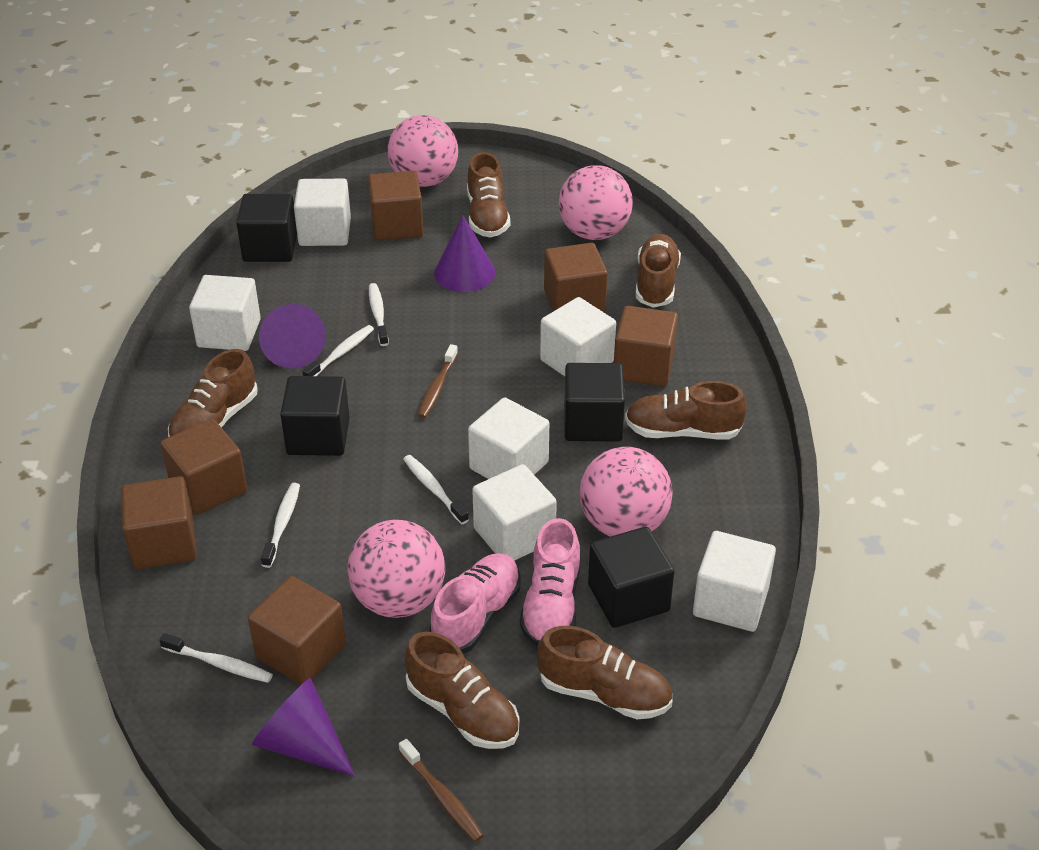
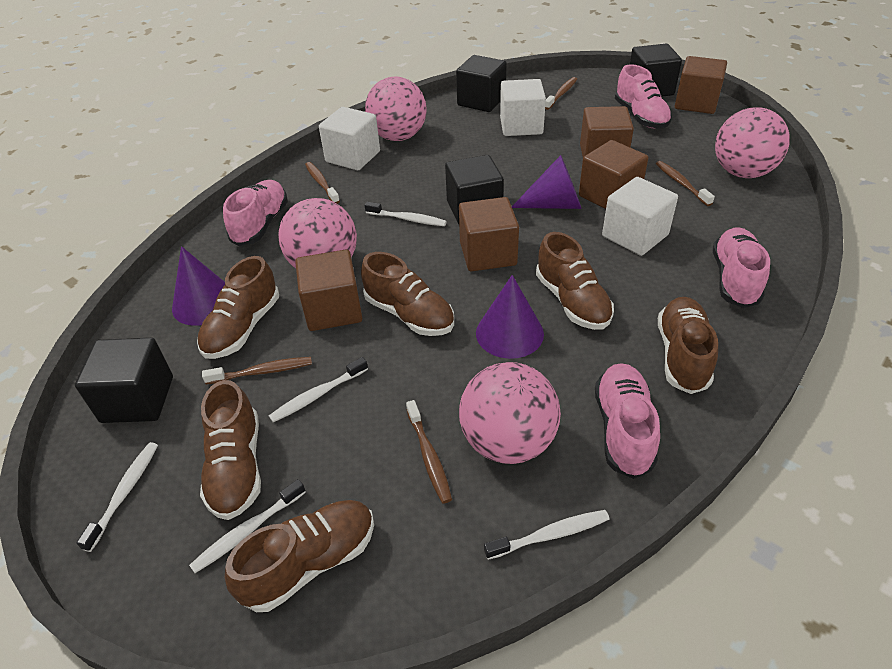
brown cube: [121,476,197,569] [160,419,247,515] [248,576,346,685] [368,171,423,241] [544,243,608,312] [614,306,678,386] = 6 -> [295,249,362,331] [459,197,519,271] [579,140,648,209] [580,106,634,157] [675,56,727,114] = 5
brown toothbrush: [399,739,484,842] [418,344,458,418] = 2 -> [202,357,312,384] [305,162,340,204] [406,400,452,504] [545,77,577,110] [656,161,715,206] = 5
pink shoe: [430,553,521,654] [520,518,581,646] = 2 -> [223,180,288,246] [595,363,660,479] [615,64,672,128] [713,227,770,308] = 4
white cube: [189,275,261,351] [294,179,351,246] [468,397,549,479] [472,464,557,561] [540,297,616,376] [693,531,776,632] = 6 -> [319,107,380,170] [500,79,546,136] [602,177,678,256] = 3

